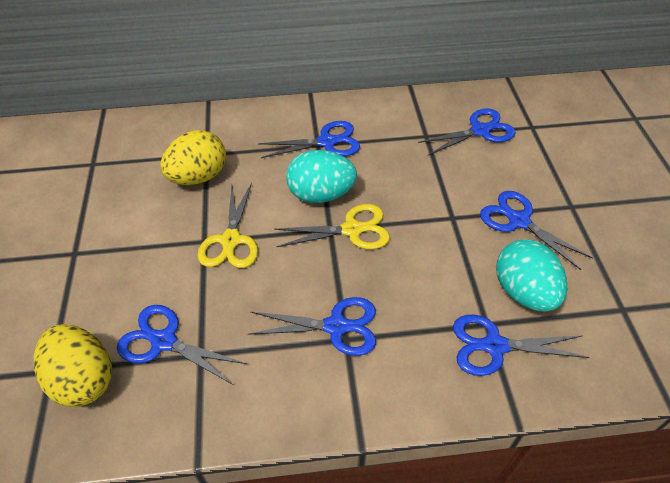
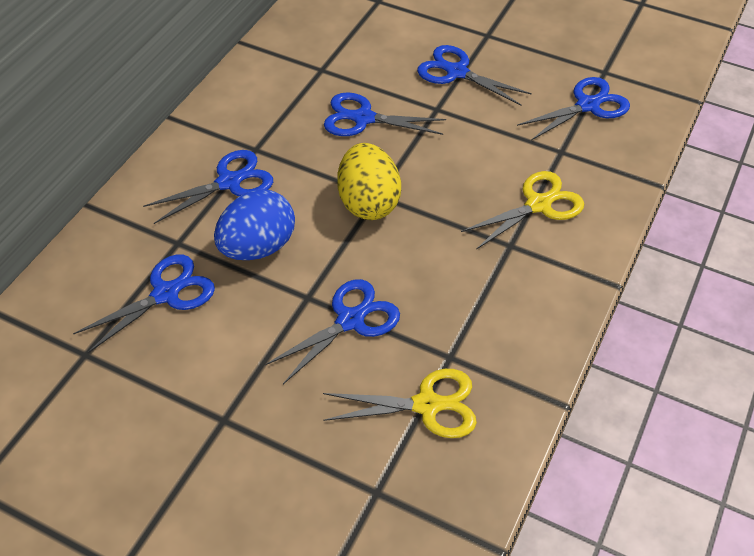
blue egg: none = 0 -> [214,189,295,260] = 1
turquoise egg: [286,150,357,203] [496,239,567,312] = 2 -> none = 0
yellow egg: [34,324,112,407] [160,130,226,185] = 2 -> [337,143,401,220] = 1

